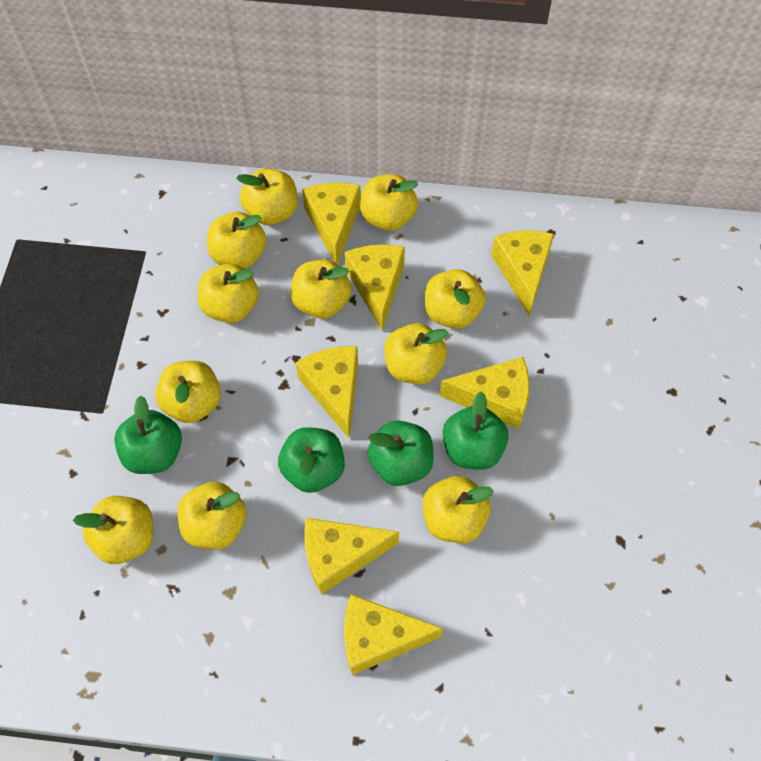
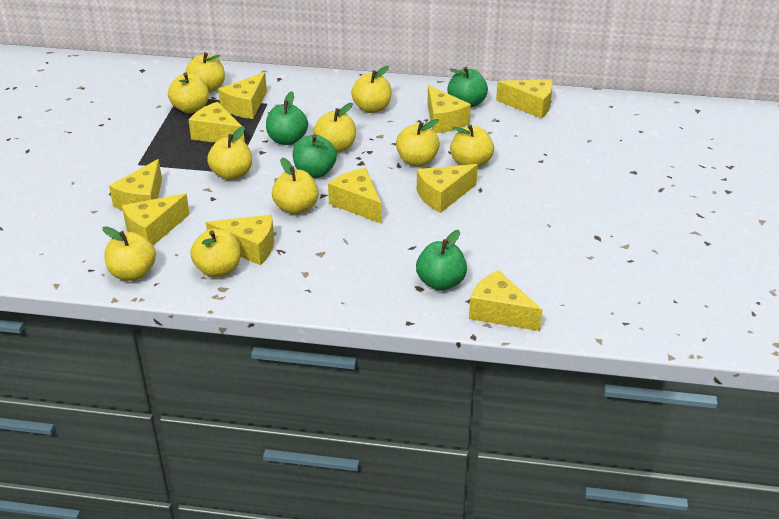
yellow apple: [73,496,153,564] [155,361,221,423] [178,482,247,550] [198,264,259,323] [207,212,267,269] [236,169,298,225] [291,259,351,318] [360,174,418,231] [384,323,448,384] [423,476,494,543] [425,269,486,329] = 11 -> [103,226,156,281] [168,72,209,113] [185,52,225,93] [190,229,241,278] [207,126,252,180] [272,158,318,215] [313,103,356,153] [351,66,392,113] [396,119,440,166] [450,124,494,167] = 10
yellow cheese: [296,346,358,439] [302,183,361,264] [304,518,399,595] [344,594,443,675] [345,244,405,331] [440,357,529,429] [491,230,554,316] = 7 -> [109,159,162,211] [122,194,190,246] [188,102,245,143] [206,215,274,265] [218,72,267,119] [328,168,382,224] [417,164,478,213] [427,85,471,133] [469,270,543,331] [496,79,553,119] = 10

